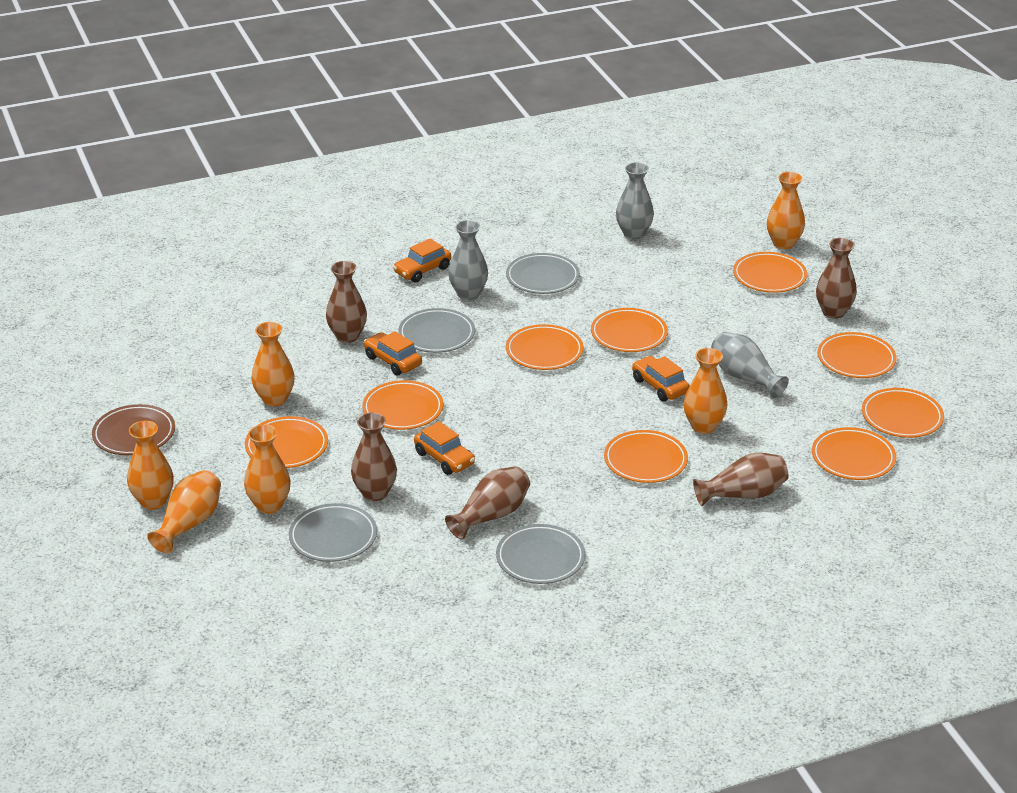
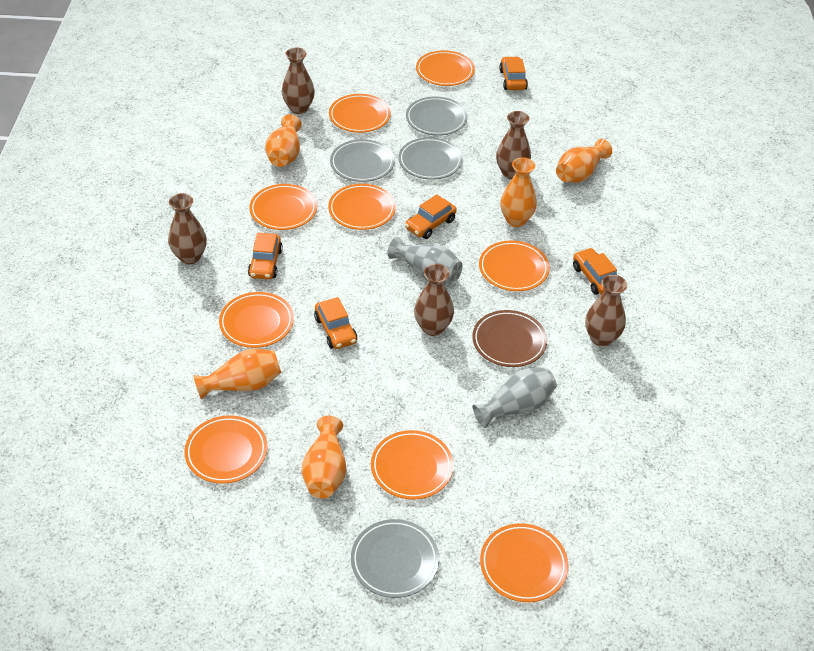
grey vase: [448,220,488,300] [616,162,654,240] [711,332,789,399] = 3 -> [388,237,463,283] [472,367,557,428] = 2
orange car: [364,331,422,375] [393,239,451,283] [414,421,475,475] [632,356,690,401] = 4 -> [248,233,283,279] [314,297,357,349] [405,194,457,239] [499,56,528,90] [573,248,617,295] = 5
orange vase: [127,421,174,510] [147,470,221,553] [244,424,291,514] [251,322,295,407] [684,348,727,434] [767,172,805,249] = 6 -> [193,349,281,400] [265,114,302,167] [302,416,346,499] [500,158,537,227] [556,139,612,183] = 5

